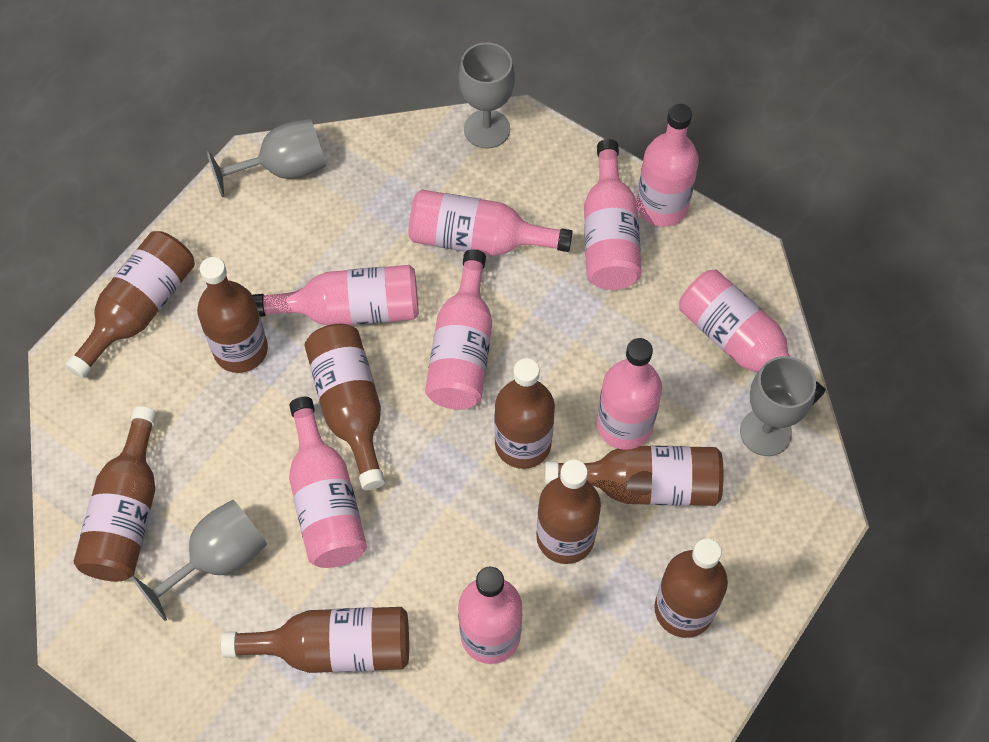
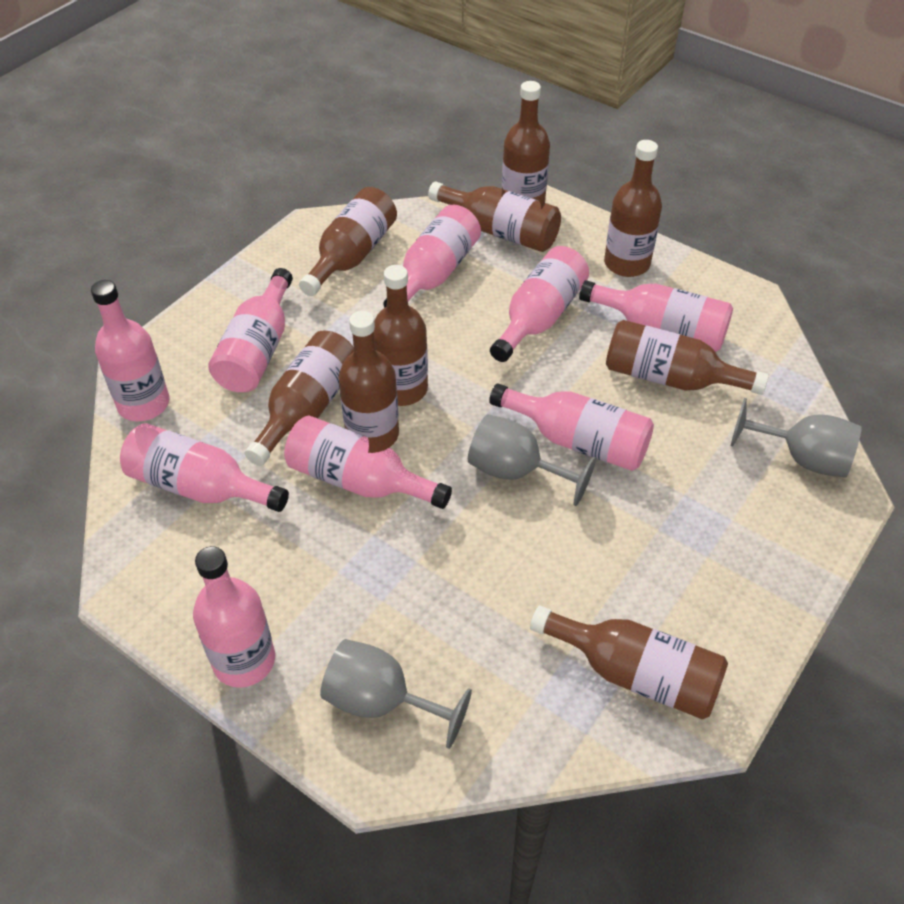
grey goblet: [131,500,267,621] [207,119,326,197] [459,42,515,149] [740,356,816,456] = 4 -> [320,639,472,749] [468,414,596,506] [731,398,862,478] = 3

